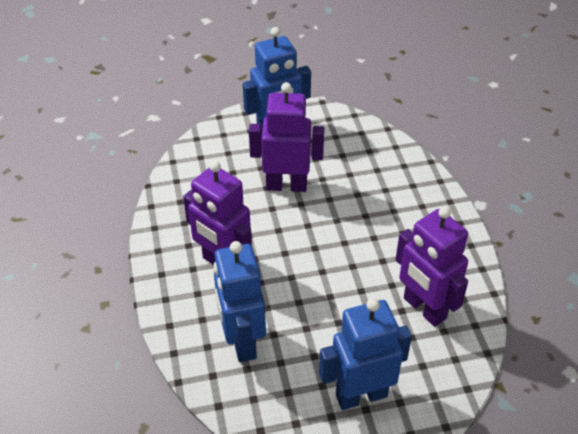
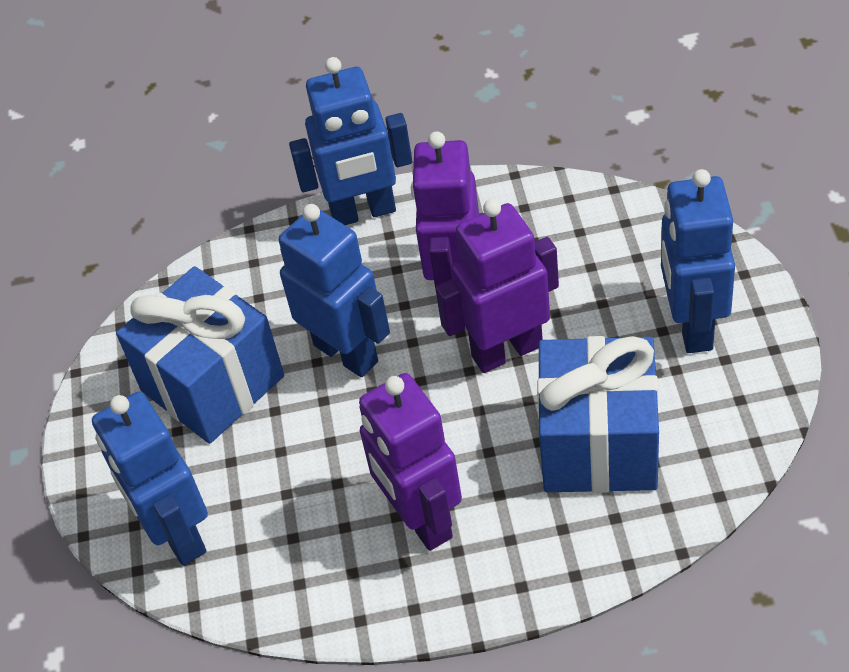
blue gift: none = 0 -> [116,266,284,444] [537,336,659,493] = 2
blue robot: [214,241,266,362] [243,27,311,135] [319,298,412,410] = 3 -> [92,392,208,566] [279,204,390,377] [289,57,412,225] [661,169,735,353] = 4

